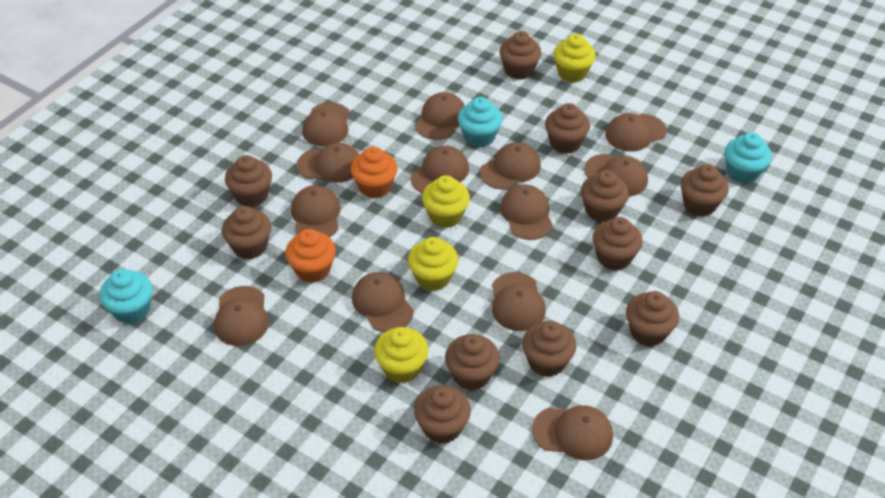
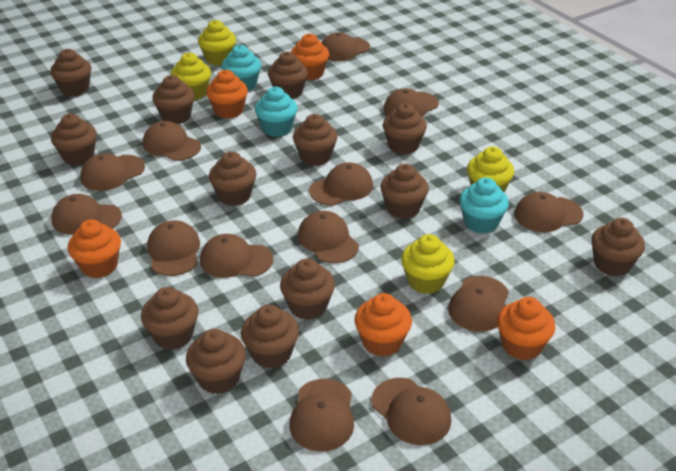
brown cupcake: [222,206,271,259] [225,155,272,207] [414,385,471,444] [445,334,500,390] [499,31,541,80] [522,321,576,377] [545,103,590,154] [581,170,629,222] [593,217,643,271] [626,291,679,347] [680,164,729,216] = 11 -> [50,49,91,96] [51,114,97,166] [141,287,198,350] [152,75,195,124] [186,329,246,394] [209,151,257,206] [241,305,299,368] [268,52,308,99] [280,259,335,320] [293,114,338,166] [380,164,429,219] [383,103,427,155] [591,218,645,276] = 13
orange cupcake: [286,229,336,283] [351,147,397,198] = 2 -> [68,219,121,278] [206,70,248,119] [291,34,329,80] [355,293,412,357] [497,297,555,360] = 5

